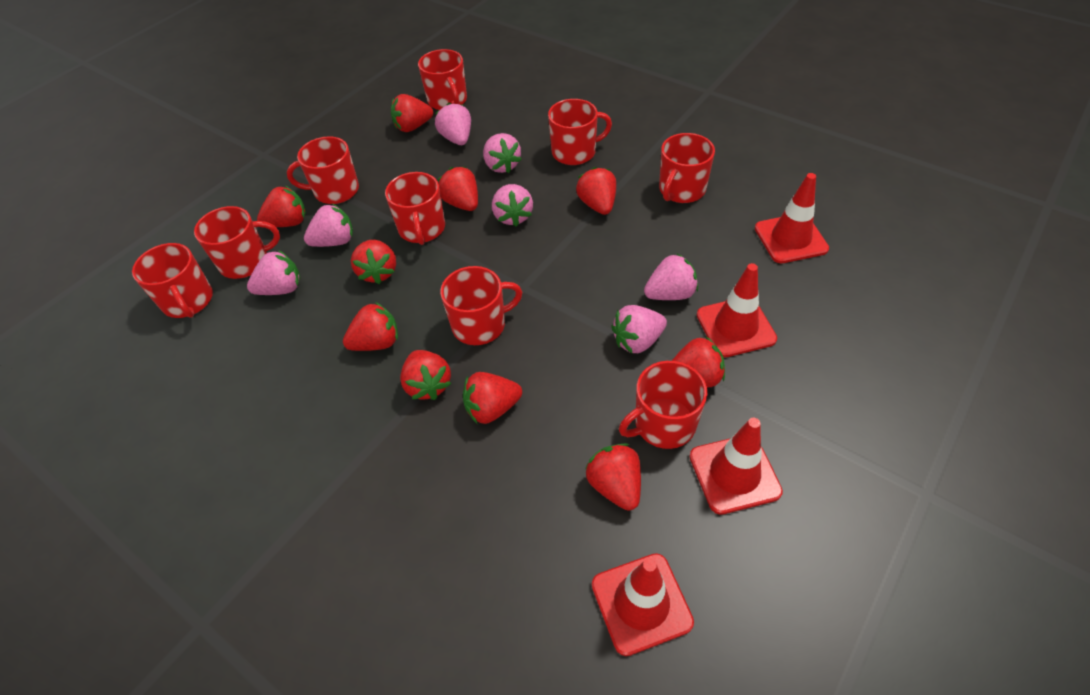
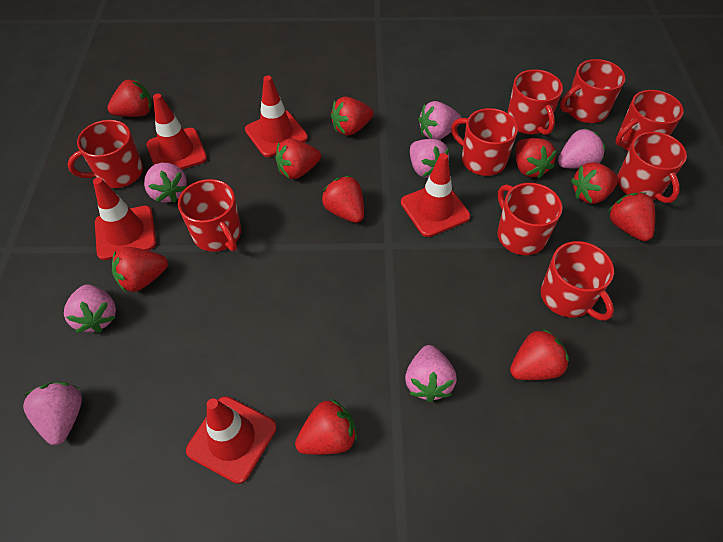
red traffic cone: [592,553,694,656] [690,418,783,515] [697,263,777,357] [755,173,829,263] = 4 -> [93,177,156,260] [147,94,207,169] [186,396,276,484] [245,75,308,157] [401,153,470,237] = 5

